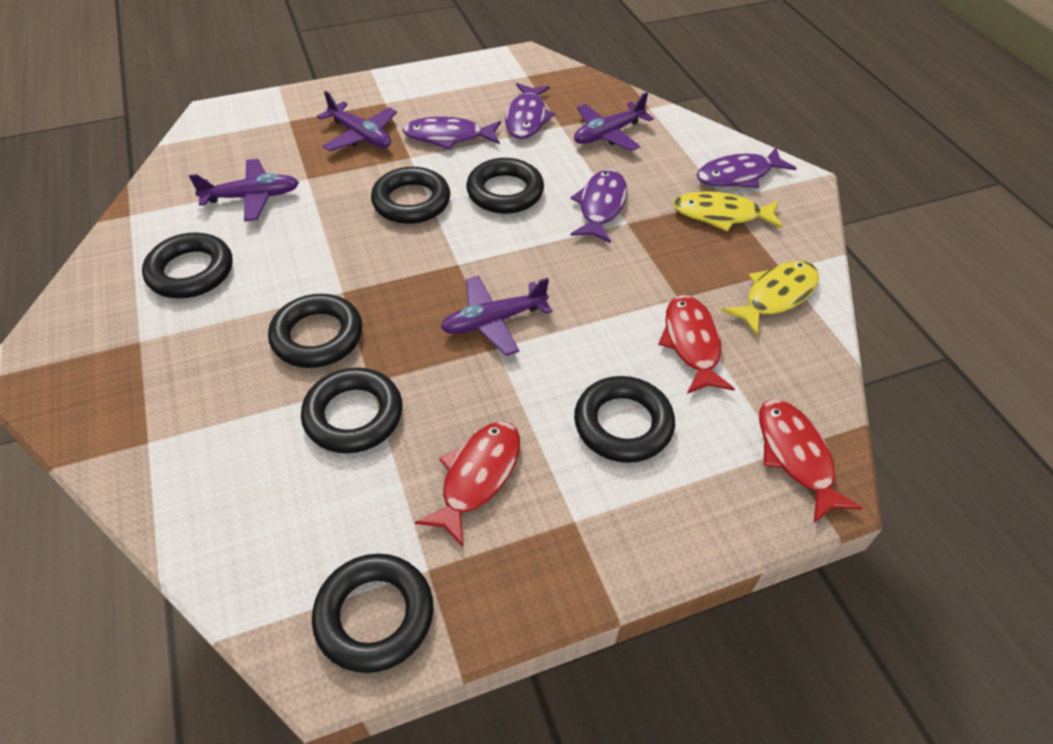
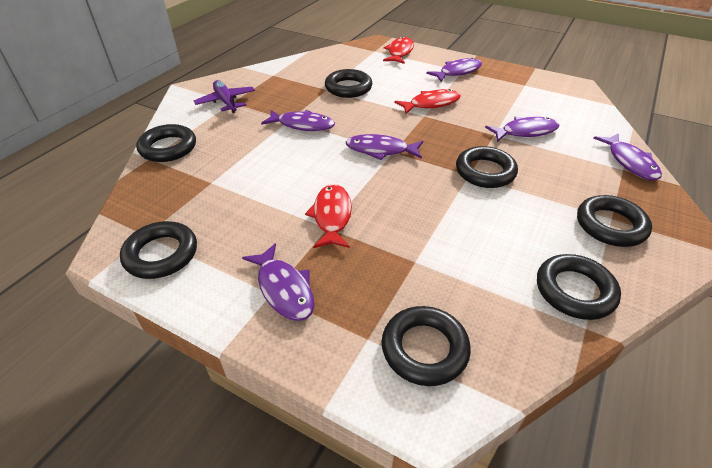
purple fish: [403,116,501,150] [505,83,555,139] [570,170,627,243] [697,147,797,188] = 4 -> [242,243,314,321] [261,110,335,131] [346,134,423,160] [426,58,482,82] [485,117,560,142] [594,133,662,181] = 6
purple plane: [189,159,299,222] [317,91,397,151] [441,275,552,356] [574,92,654,151] = 4 -> [194,80,255,113] = 1
yellow fish: [673,191,783,232] [721,261,819,336] = 2 -> none = 0

